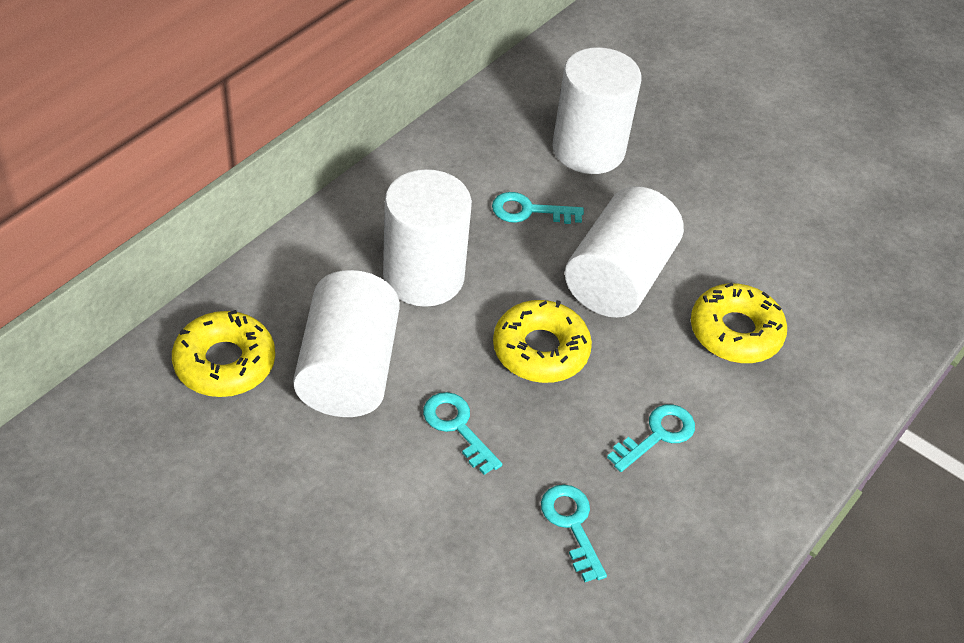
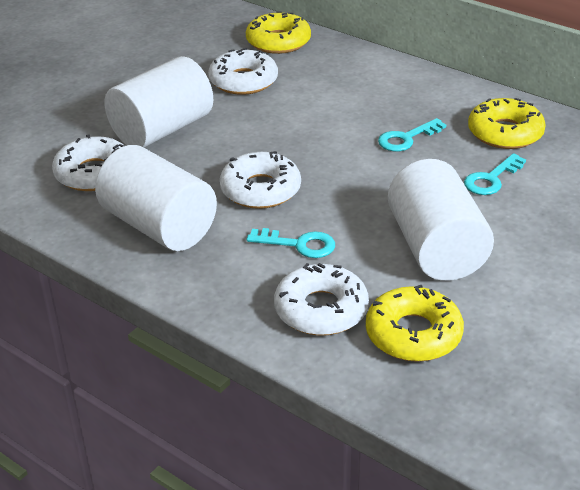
turquoise key: [423,392,502,475] [492,192,584,224] [541,484,607,582] [607,404,695,472] = 4 -> [247,228,335,258] [378,118,446,151] [464,153,526,195] = 3
white cylinder: [293,270,400,417] [383,169,472,307] [552,47,642,174] [565,186,684,318] = 4 -> [95,145,217,251] [104,56,213,147] [388,159,494,281] = 3
white donut: none = 0 -> [52,134,125,191] [208,48,278,95] [220,151,301,209] [274,263,369,336] = 4

